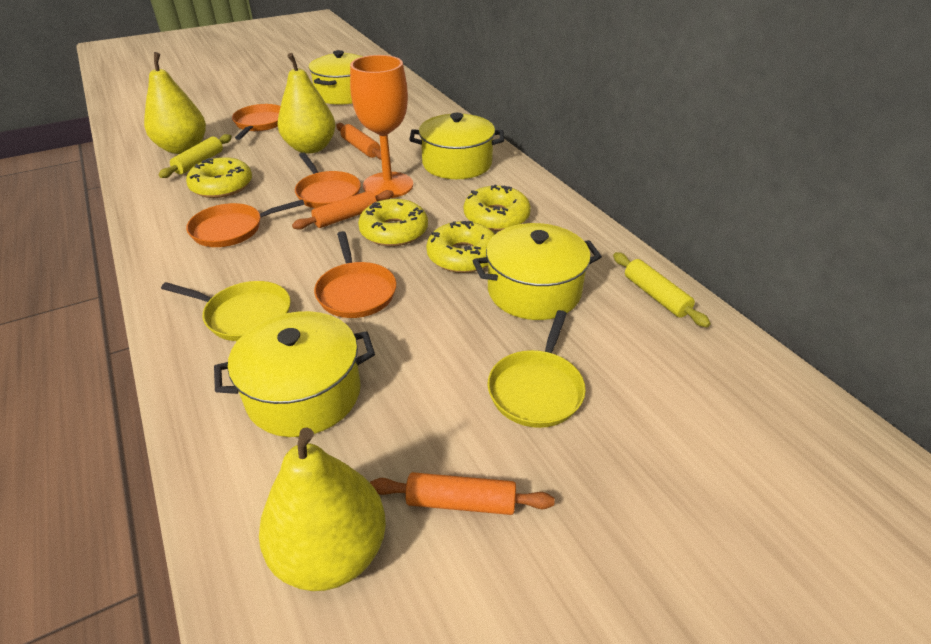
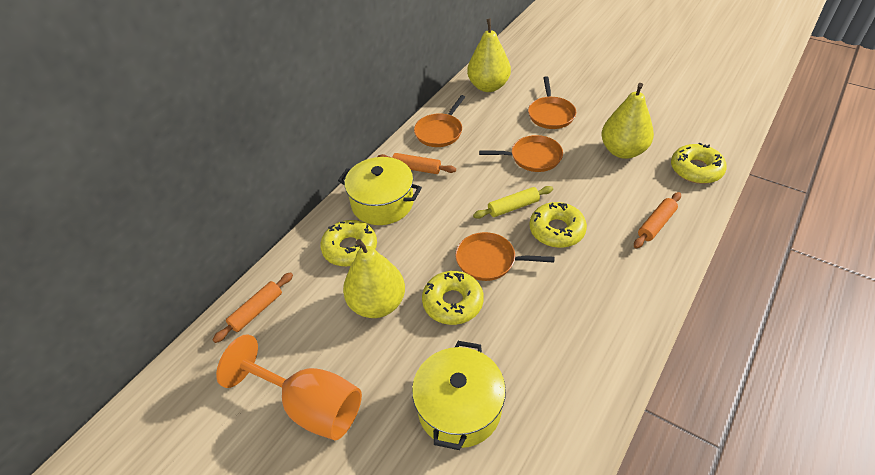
yellow pan: [161,281,291,341] [487,310,586,428] = 2 -> none = 0
yellow pot: [214,311,375,437] [309,50,364,105] [409,113,504,179] [473,223,602,320] = 4 -> [338,157,422,225] [412,341,506,450] = 2
yellow rolling pin: [159,134,232,178] [613,252,711,328] = 2 -> [473,186,553,219] = 1

